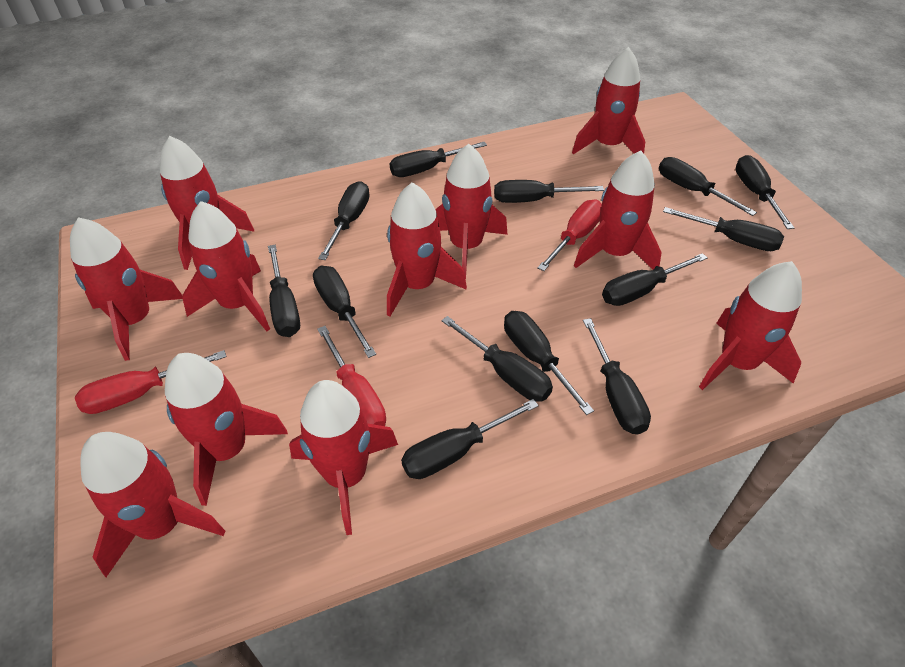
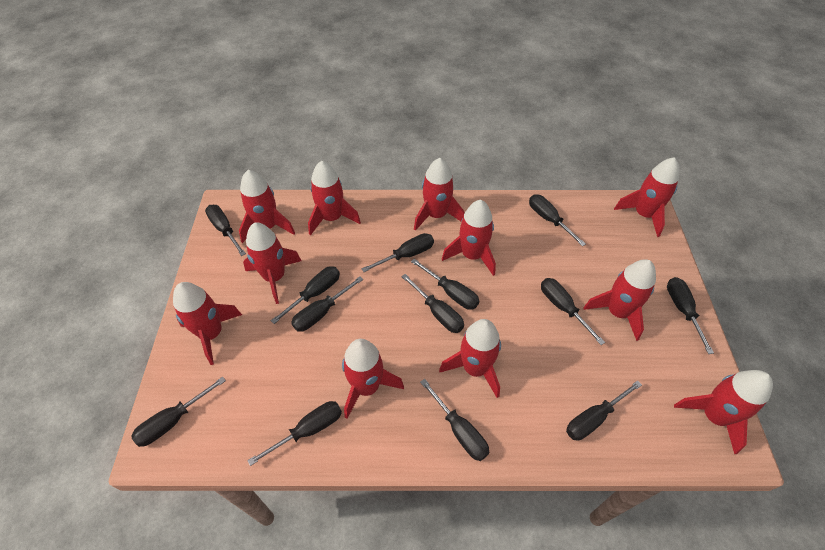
red screwdriver: [75,350,227,414] [317,326,386,426] [537,199,602,271] = 3 -> none = 0

